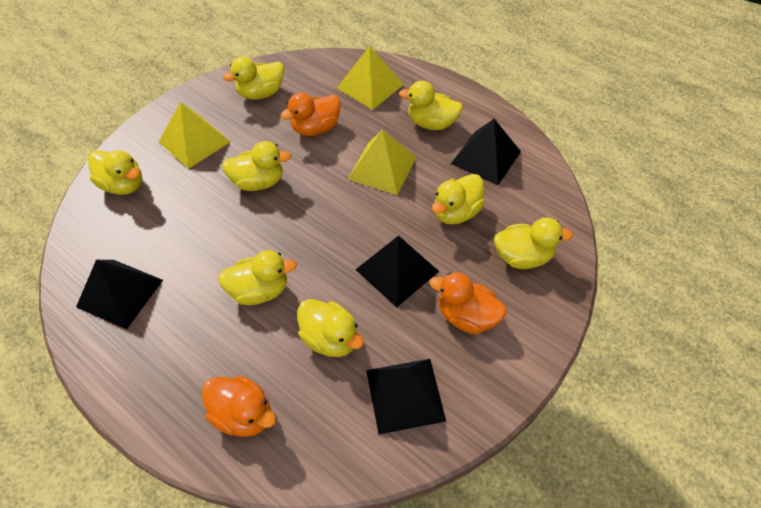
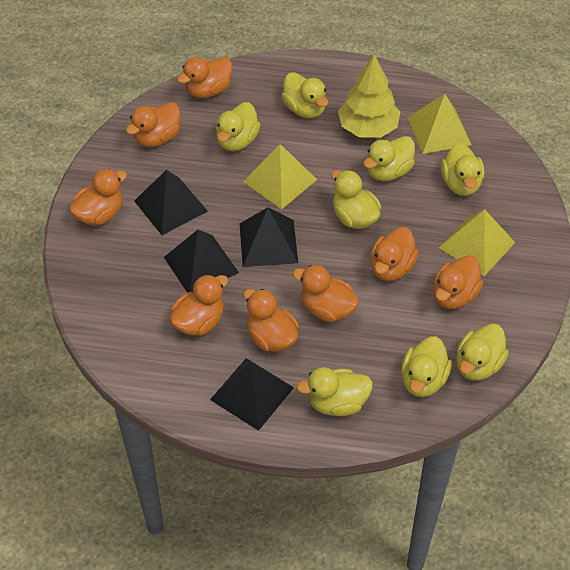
orange duck: [202,375,276,437] [281,93,341,136] [429,272,506,334] = 3 -> [69,169,127,225] [126,102,181,147] [170,274,228,335] [177,57,232,98] [243,289,299,352] [292,265,359,322] [370,227,419,281] [433,255,483,309] = 8
yellow tree: none = 0 -> [338,54,400,138] = 1

